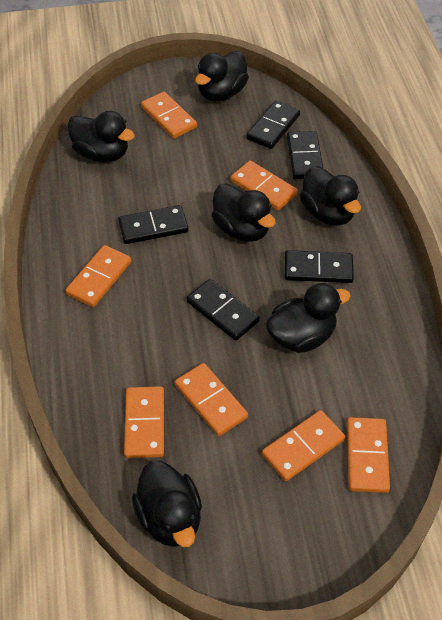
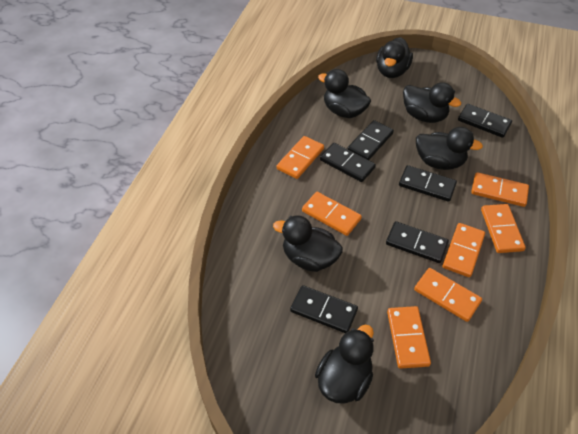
black domino: [118,205,189,244] [186,279,260,341] [246,101,300,149] [284,250,354,283] [287,131,323,179] = 5 -> [290,285,358,333] [320,143,376,182] [347,120,394,160] [386,221,449,263] [399,165,457,202] [458,104,512,138] = 6

